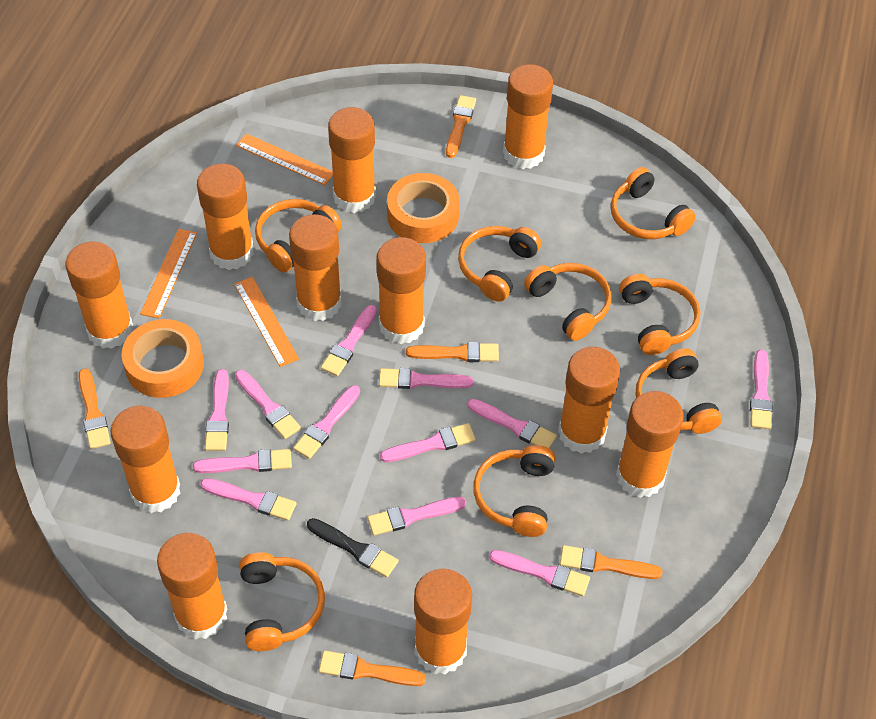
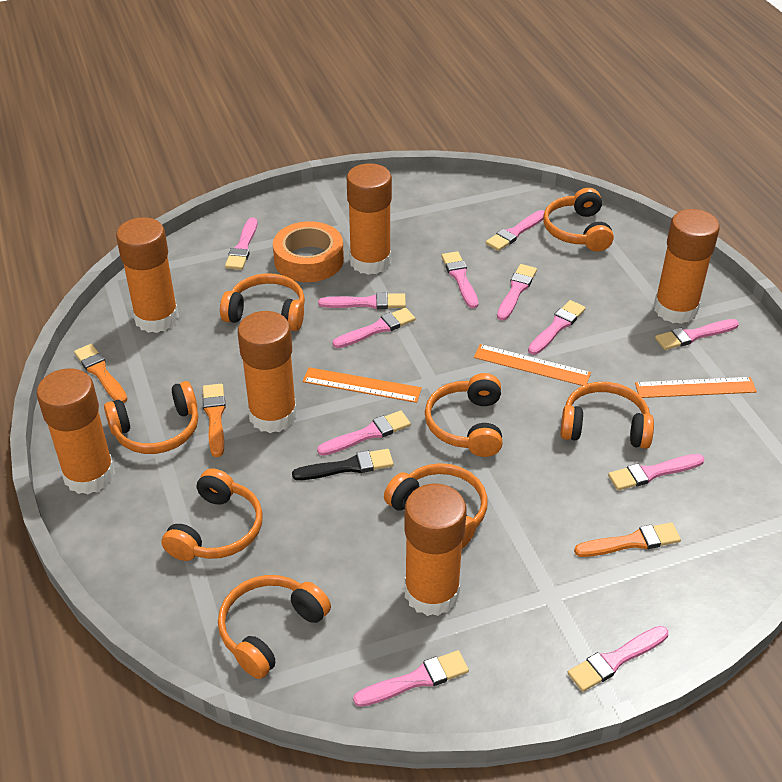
orange brush: [79,368,111,449] [319,650,426,686] [406,342,499,362] [446,95,476,158] [560,545,663,579] = 5 -> [74,344,128,403] [203,384,226,457] [574,522,681,557] = 3
orange glue stick: [65,241,133,349] [110,406,180,513] [157,533,228,639] [197,163,254,270] [289,214,342,321] [328,107,376,213] [377,237,426,344] [414,568,472,675] [503,64,553,169] [558,347,620,454] [616,391,684,498] = 11 -> [36,368,115,495] [116,217,179,333] [238,311,297,433] [347,163,392,275] [404,483,467,616] [654,209,720,324] = 6
orange tape: [122,319,204,398] [387,173,460,243] = 2 -> [273,221,344,282] = 1

